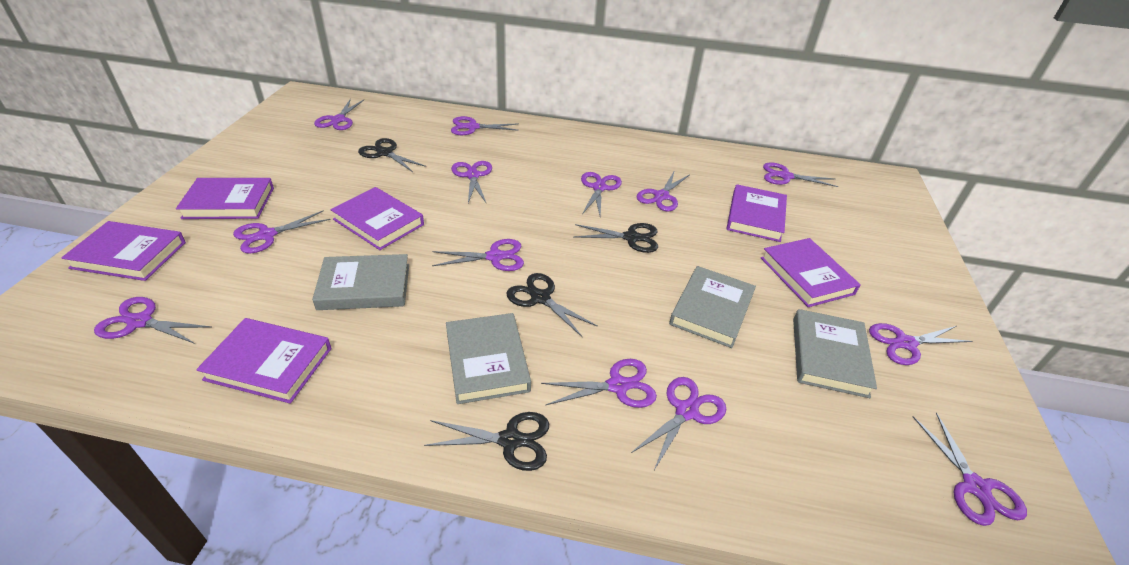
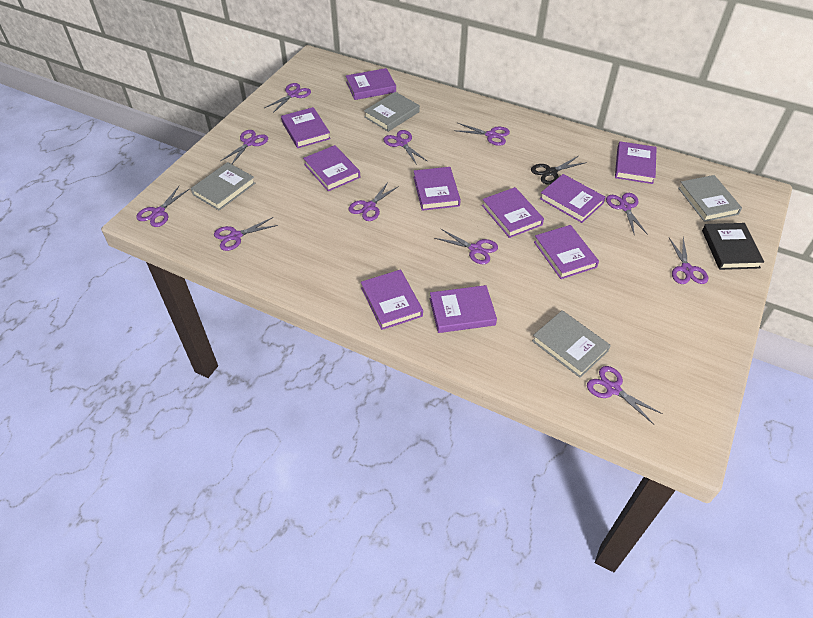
black book: none = 0 -> [702,223,764,270] = 1
black scissors: [358,138,426,172] [424,412,549,471] [507,273,598,337] [574,223,658,253] = 4 -> [531,156,587,185] = 1
purple book: [61,221,186,281] [176,178,274,219] [196,318,332,404] [330,187,424,250] [727,184,787,242] [761,238,861,307] = 6 -> [281,107,331,148] [303,145,360,191] [346,68,396,100] [361,270,423,330] [413,167,461,211] [430,285,497,333] [482,187,544,238] [534,225,599,279] [540,174,605,223] [615,141,657,184] = 10
purple scissors: [94,297,212,344] [233,210,331,254] [314,99,364,130] [432,239,524,271] [451,116,519,135] [451,161,492,204] [541,359,657,408] [581,172,622,216] [631,377,726,470] [637,170,689,211] [763,163,838,187] [869,323,973,365] [913,412,1027,526] = 13 -> [136,186,189,227] [214,217,278,251] [221,130,268,164] [265,83,311,113] [349,182,399,221] [383,130,427,165] [434,229,498,264] [454,123,510,146] [587,366,663,424] [606,193,648,236] [669,238,708,284] = 11

